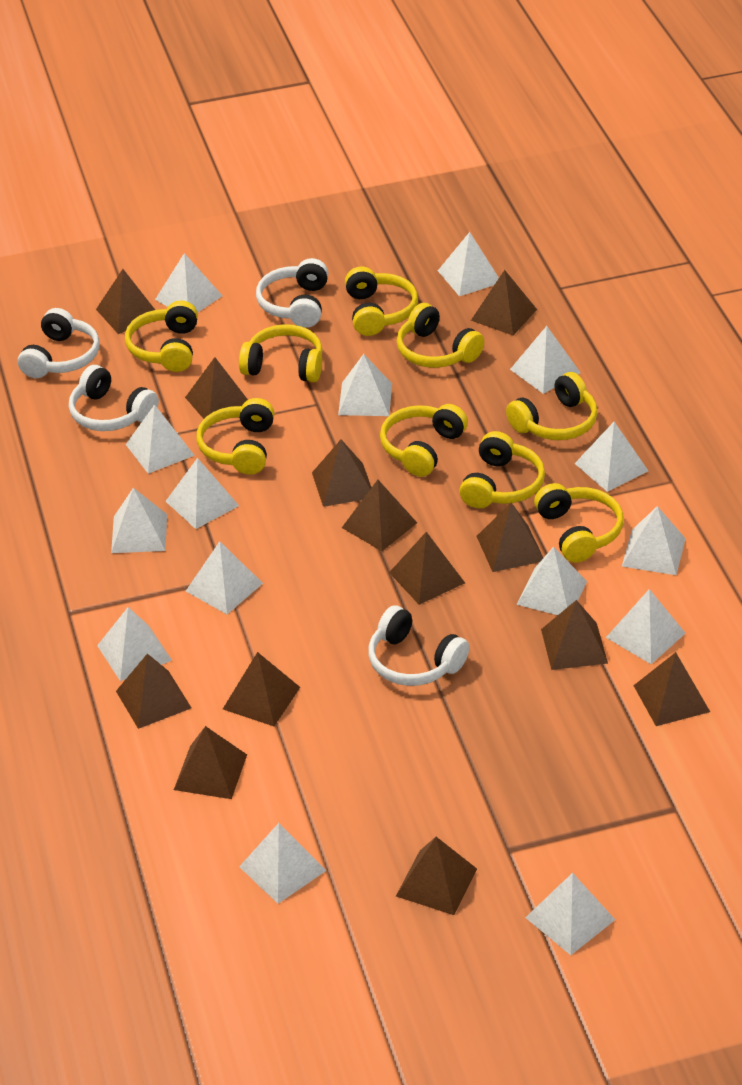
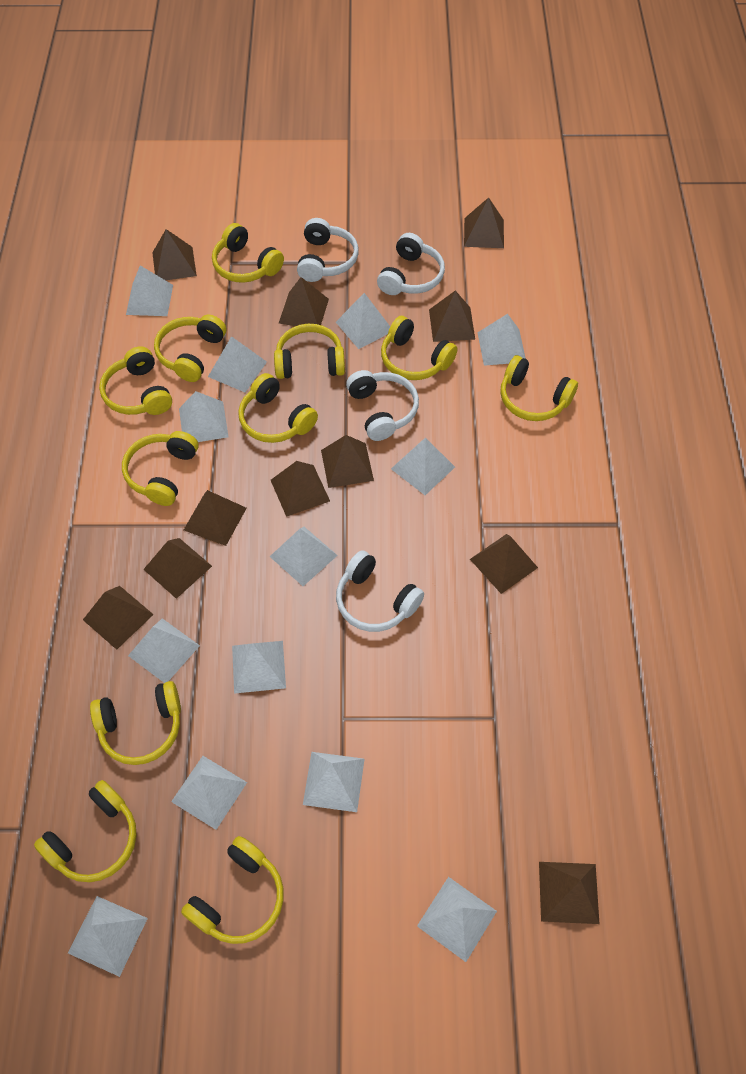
brown pyramid: [96,269,155,334] [116,654,191,729] [174,726,247,799] [185,357,248,419] [223,652,300,726] [312,440,372,507] [342,480,417,551] [389,532,465,605] [396,837,477,915] [471,270,537,335] [476,503,543,572] [541,600,608,670] [633,652,710,726] = 13 -> [83,586,154,650] [143,538,212,599] [152,229,197,280] [184,490,247,546] [271,461,330,517] [279,277,329,326] [321,435,374,488] [429,290,475,342] [464,197,504,248] [470,534,538,594] [539,862,599,924] = 11
white pyramid: [97,607,172,681] [111,488,167,553] [126,404,195,474] [155,253,223,313] [166,458,239,529] [186,541,263,614] [239,823,326,904] [338,354,392,416] [438,232,499,296] [510,326,581,394] [516,547,587,615] [525,873,615,955] [574,422,648,492] [606,589,686,664] [622,506,686,575] = 15 -> [68,896,148,977] [126,265,173,316] [128,618,200,683] [171,756,247,830] [179,391,229,442] [208,336,267,392] [232,641,286,694] [269,527,338,586] [303,752,365,812] [336,293,390,349] [391,438,455,495] [417,877,497,962] [477,314,526,366] = 13
yellow headphones: [125,300,198,372] [197,398,275,475] [239,324,323,382] [345,267,418,336] [380,404,468,477] [397,303,485,368] [459,431,545,508] [506,372,597,440] [534,483,624,563] = 9 -> [34,780,137,882] [90,681,181,765] [99,346,172,415] [122,431,199,506] [154,315,226,382] [181,836,284,944] [212,223,284,283] [238,373,318,443] [274,324,345,379] [381,316,457,380] [500,355,578,421] = 11

